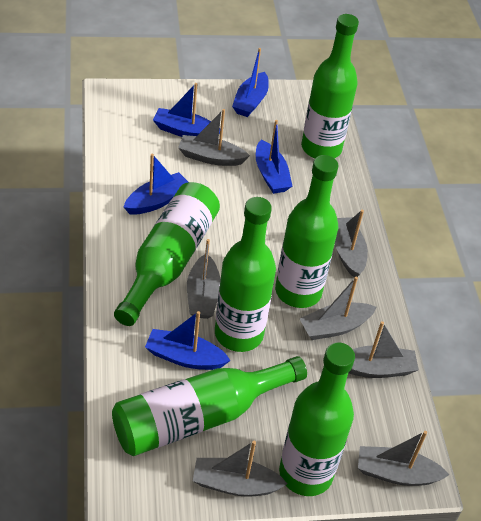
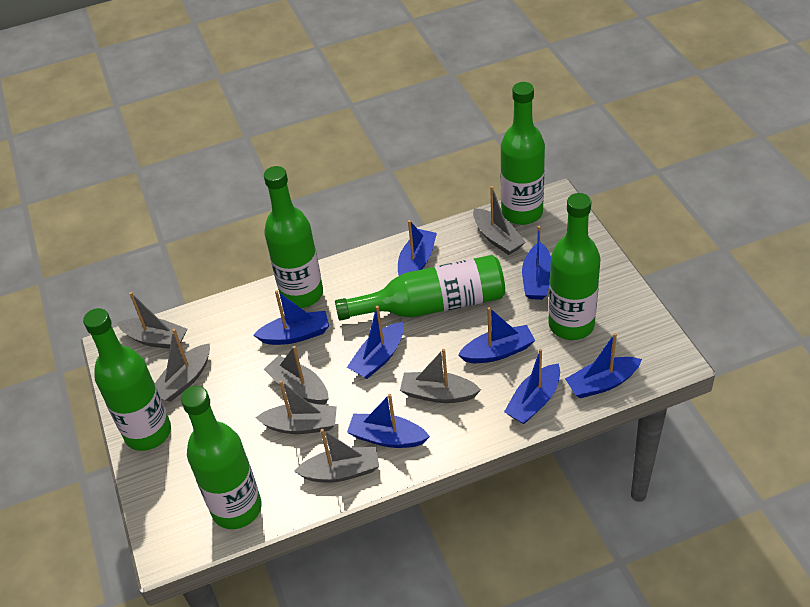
blue boat: [124,154,188,215] [145,311,231,370] [153,83,220,137] [232,48,269,117] [256,120,293,194] = 5 -> [253,290,329,345] [347,306,404,379] [347,394,430,448] [398,220,437,276] [458,307,535,363] [504,349,560,424] [522,226,551,300] [565,333,642,398] = 8

